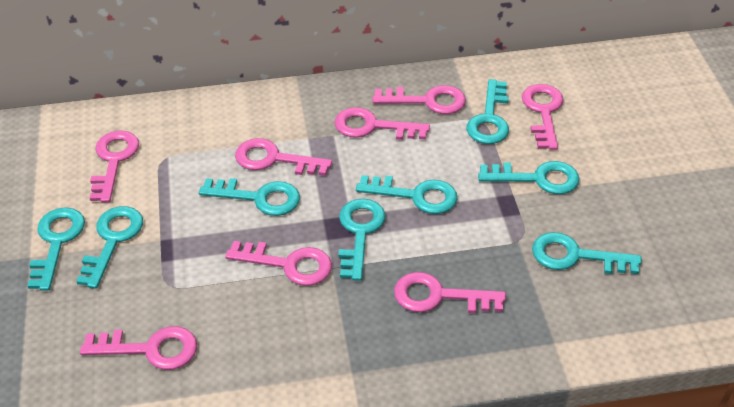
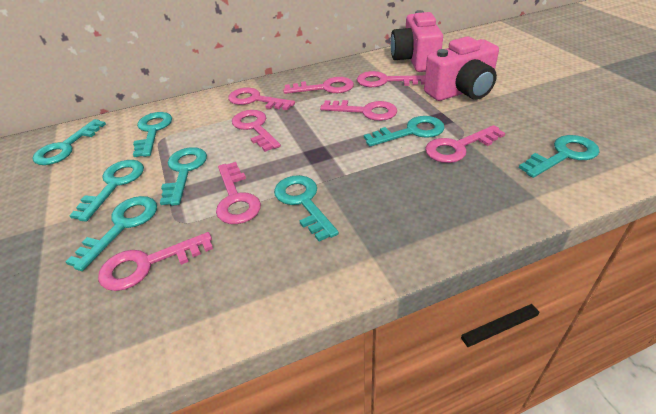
pink camera: none = 0 -> [391,10,443,72] [424,37,499,101] = 2

